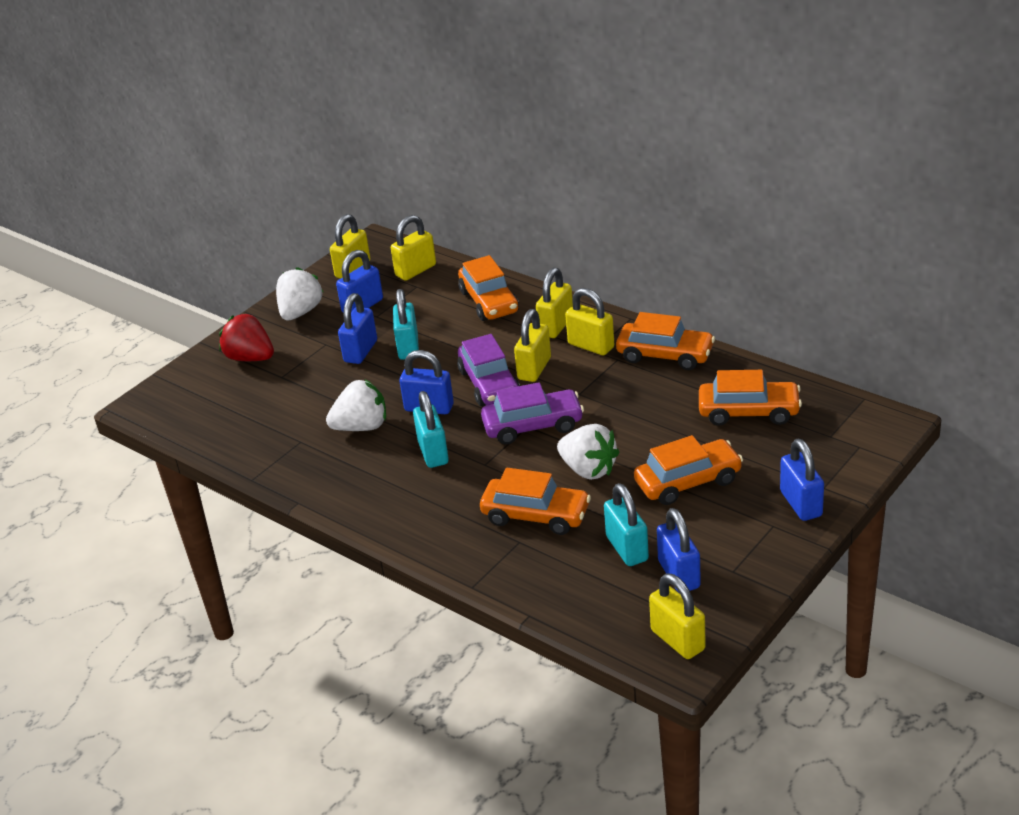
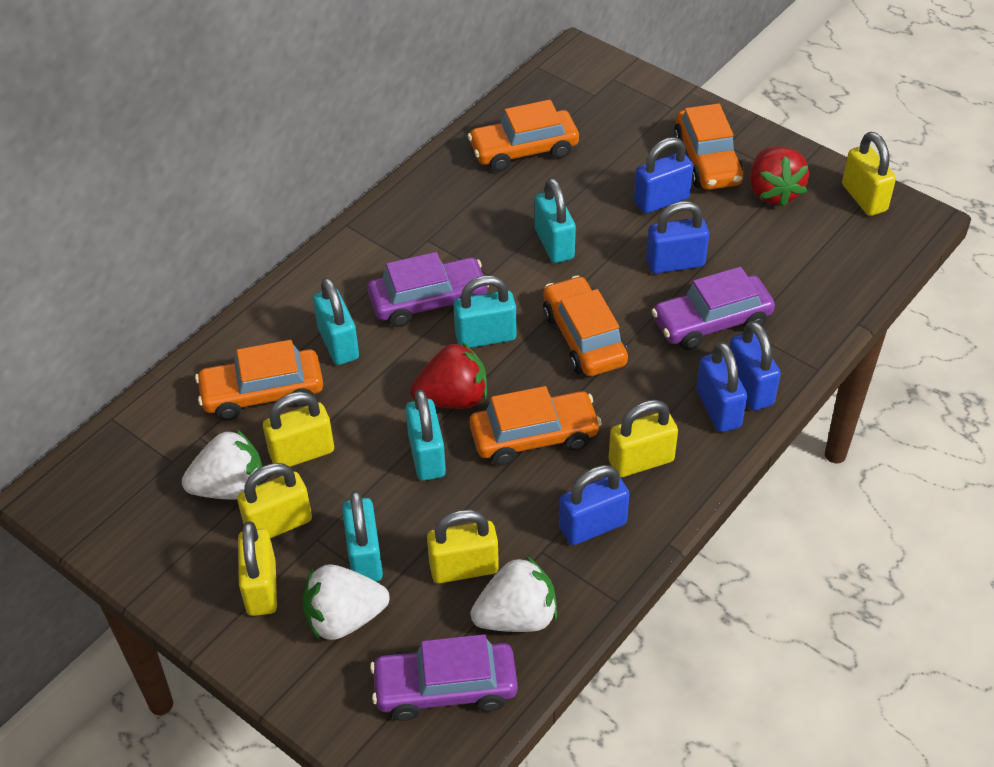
purple car: [457,334,520,406] [481,382,584,444] = 2 -> [368,252,490,327] [370,634,518,721] [651,267,775,350] = 3
red strawberry: [219,314,274,361] = 1 -> [410,342,487,409] [750,147,809,207] = 2
turquoise padlock: [393,289,419,360] [413,391,449,468] [604,483,649,566] = 3 -> [313,277,359,365] [342,490,383,582] [405,389,446,481] [454,275,517,348] [535,178,576,263] = 5

